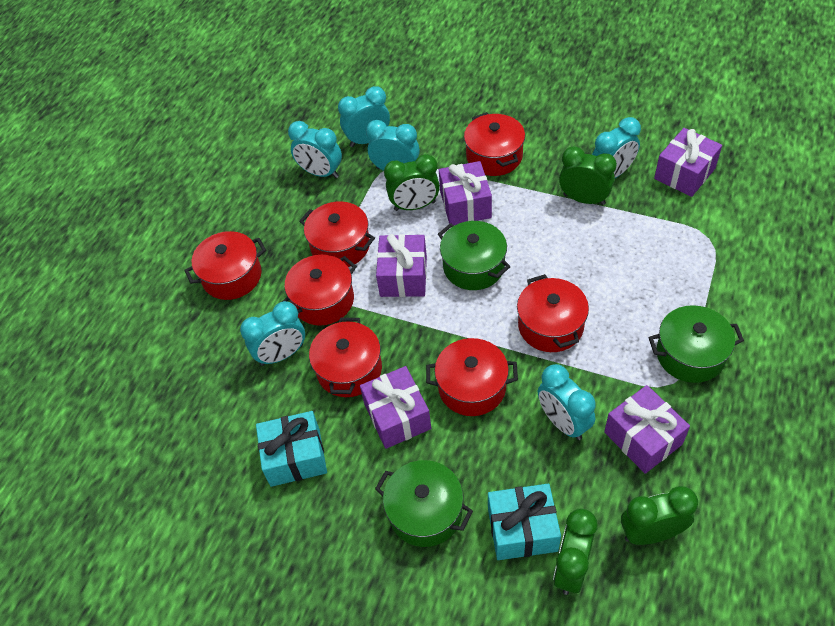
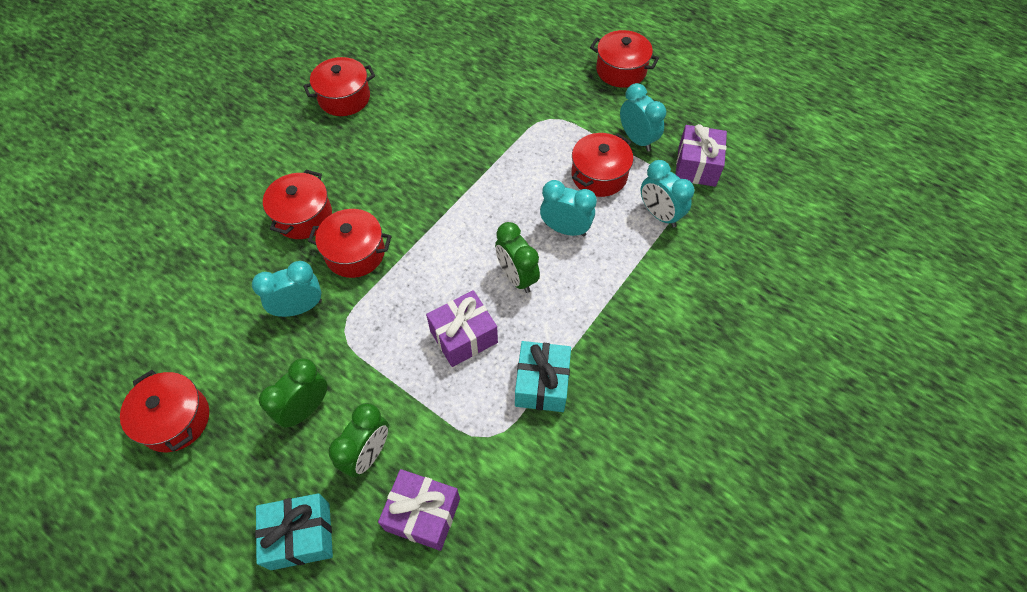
green clock: [384,154,440,211] [553,509,597,595] [559,146,617,205] [621,486,698,545] = 4 -> [259,358,327,427] [328,403,389,477] [495,222,540,293] = 3
green pot: [375,460,473,547] [438,221,511,290] [649,305,744,383] = 3 -> none = 0
purple gift: [360,366,431,449] [376,234,427,297] [439,161,492,225] [604,385,690,474] [654,128,722,197] = 5 -> [378,469,460,551] [426,290,498,367] [675,124,727,187] = 3
red pot: [184,231,266,300] [282,255,357,326] [299,202,375,267] [309,318,382,397] [426,338,518,416] [464,112,525,176] [517,274,589,352] = 7 -> [120,370,209,452] [263,170,332,239] [303,57,375,116] [308,209,392,278] [572,133,633,197] [590,30,659,88] = 6
turquoise clock: [240,301,305,366] [288,121,342,178] [338,86,390,147] [366,120,420,171] [538,364,596,440] [592,117,641,178] = 6 -> [252,261,322,317] [540,180,597,236] [620,83,666,152] [641,160,694,228] = 4

